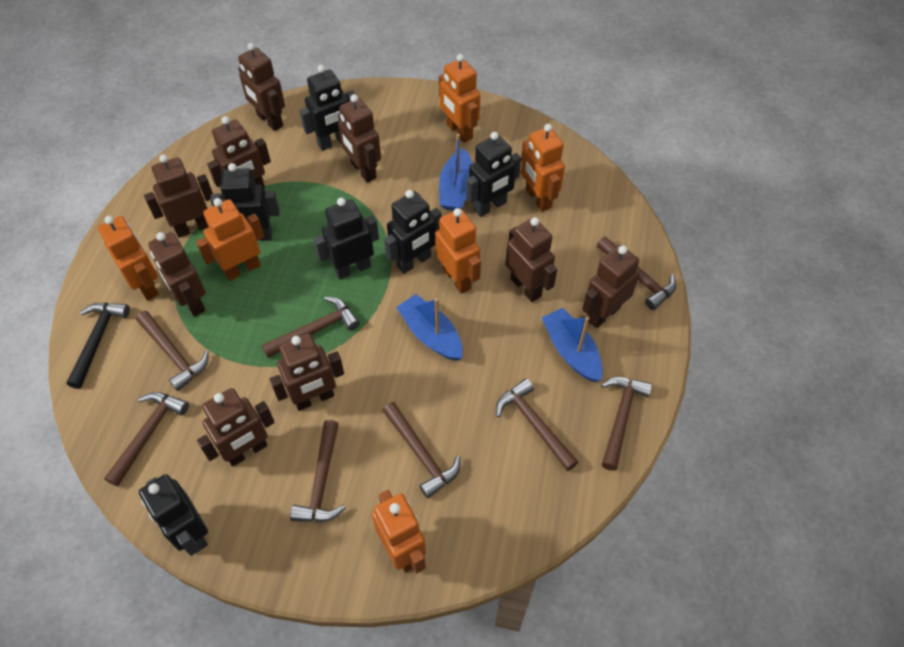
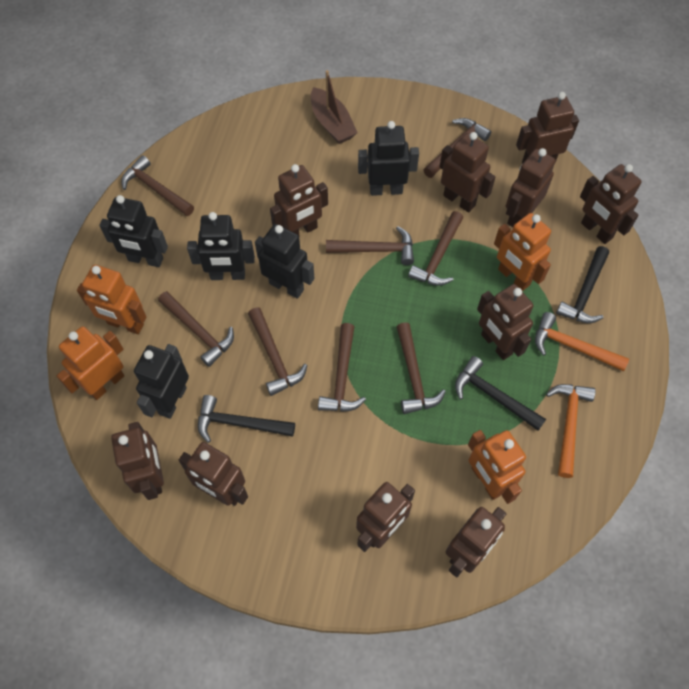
black hammer: [66,303,130,389] = 1 -> [198,395,295,443] [455,356,546,431] [556,246,609,323] = 3
black robot: [139,474,208,556] [210,163,280,241] [300,65,356,151] [314,198,379,279] [384,190,442,274] [466,132,521,217] = 6 -> [100,195,168,267] [134,344,189,419] [187,212,255,280] [255,224,314,299] [358,121,419,196] = 5
blue boat: [396,294,463,361] [439,133,472,211] [542,308,603,382] = 3 -> none = 0
brown boat: none = 0 -> [311,70,358,144] = 1
brown robot: [144,154,213,238] [148,232,206,317] [197,388,275,467] [207,116,271,188] [238,43,285,131] [270,334,344,411] [338,94,381,182] [505,217,557,302] [582,245,639,328] = 9 -> [111,422,164,500] [179,442,248,506] [270,164,328,236] [356,482,415,552] [439,132,495,213] [446,507,506,577] [477,284,534,360] [506,148,556,227] [516,92,579,164] [580,164,642,244] = 10
orange hammer: none = 0 -> [535,312,629,371] [546,384,596,478] = 2
orange robot: [98,216,159,301] [196,198,264,281] [372,490,426,574] [435,208,481,294] [439,54,481,143] [521,124,565,212] = 6 -> [56,326,124,400] [77,265,146,334] [468,430,526,504] [494,213,551,291] = 4

